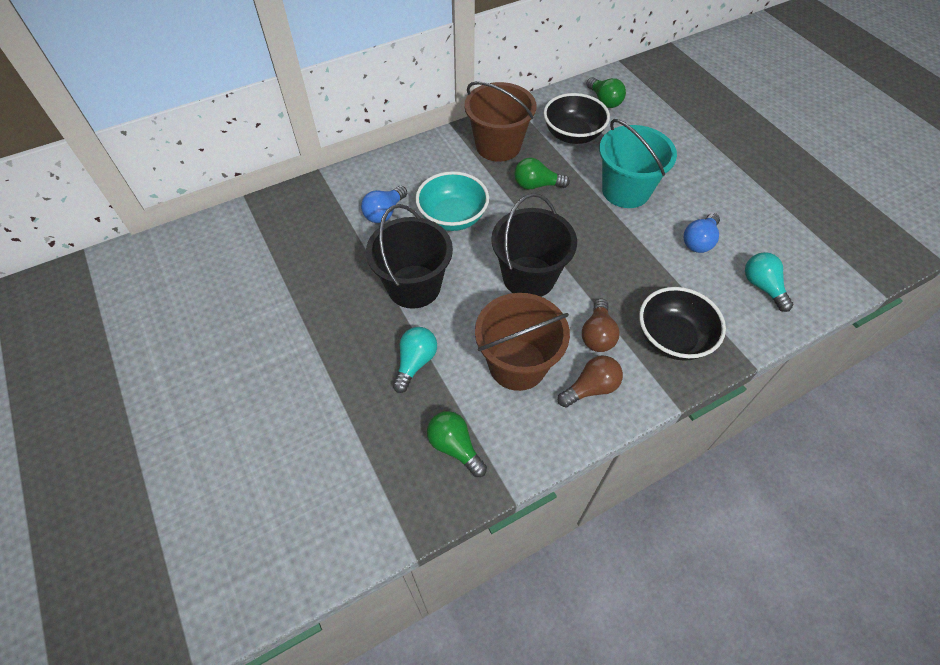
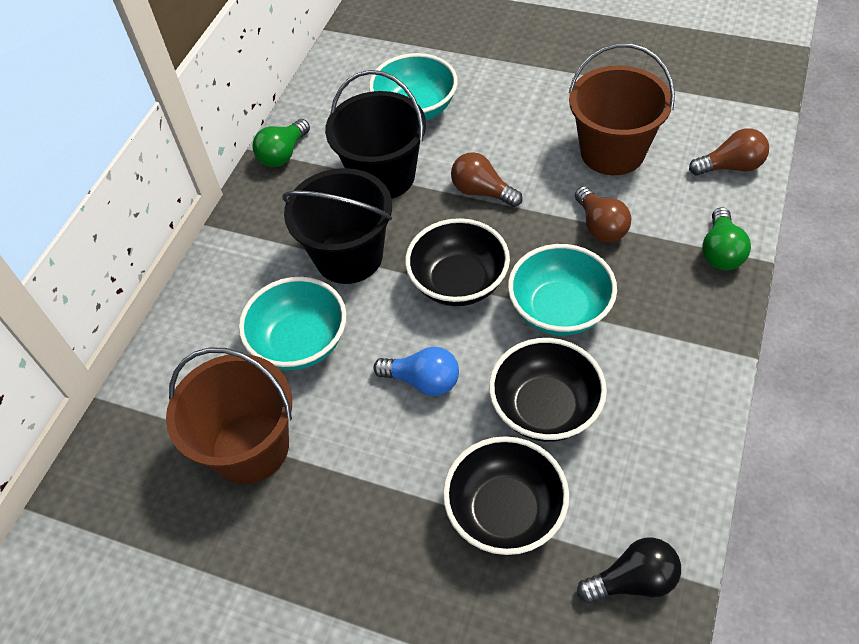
black bowl: [543,93,610,144] [639,287,726,361] = 2 -> [405,218,510,306] [443,436,569,555] [489,338,607,442] = 3
black light bulb: none = 0 -> [577,537,681,603] = 1
blue light bulb: [361,186,407,223] [684,213,720,253] = 2 -> [373,347,459,396] = 1
brown light bulb: [558,356,623,408] [582,299,620,352] = 2 -> [451,152,523,207] [575,186,631,243] [689,128,769,176] = 3
green light bulb: [427,411,487,477] [514,158,570,189] [586,77,626,108] = 3 -> [252,119,310,167] [702,207,751,270] = 2
turquoise bowl: [415,171,489,231] = 1 -> [239,277,347,370] [369,53,458,120] [508,244,617,336] = 3
turquoise bucket: [599,119,677,208] = 1 -> none = 0
turquoise light bulb: [393,327,437,393] [745,252,793,312] = 2 -> none = 0

